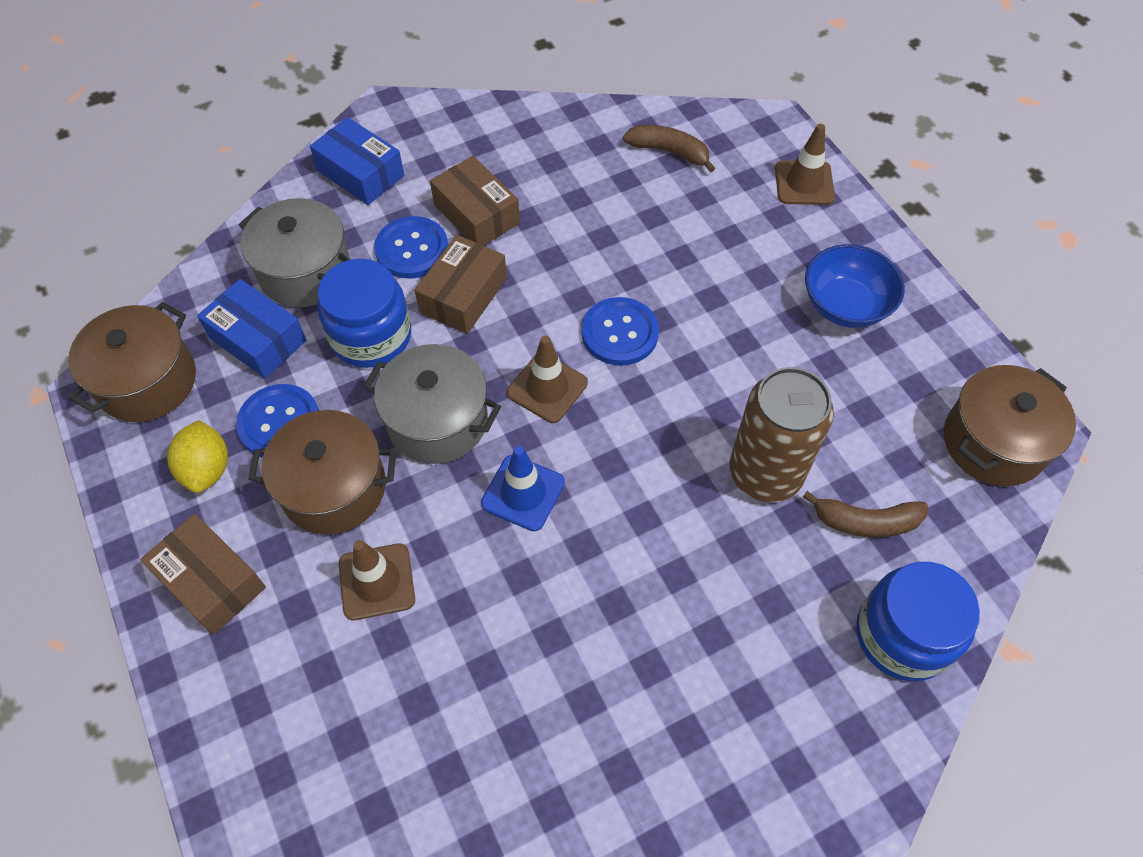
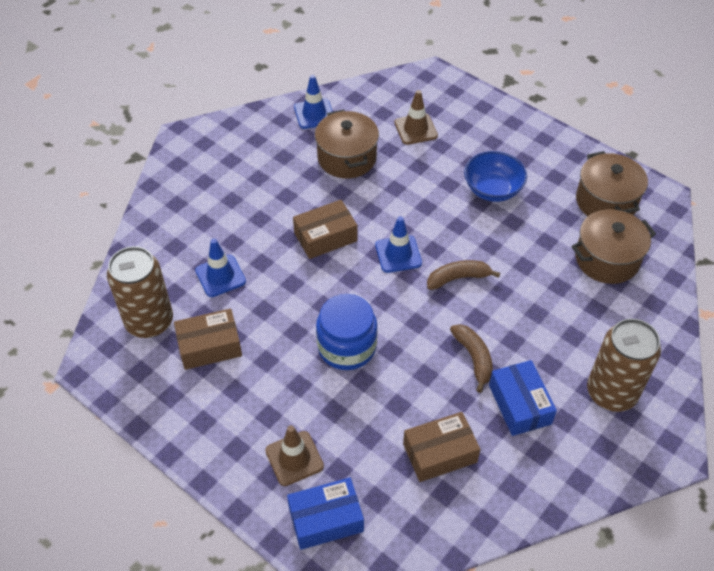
blue button: [236,384,319,458] [374,216,448,278] [582,297,659,365] = 3 -> none = 0
blue jar: [318,259,411,368] [856,562,980,681] = 2 -> [316,294,378,370] = 1
blue traffic cone: [481,446,565,531] = 1 -> [195,239,246,297] [294,75,333,129] [375,216,422,273] = 3
brown can: [729,367,834,502] = 1 -> [107,246,173,338] [587,319,661,412] = 2
brown traffic cone: [339,540,415,620] [507,336,588,423] [775,124,835,205] = 3 -> [265,425,324,486] [394,90,438,145] = 2
grey pot: [239,198,350,307] [363,344,501,464] = 2 -> none = 0
yellow lemon: [167,420,228,493] = 1 -> none = 0

